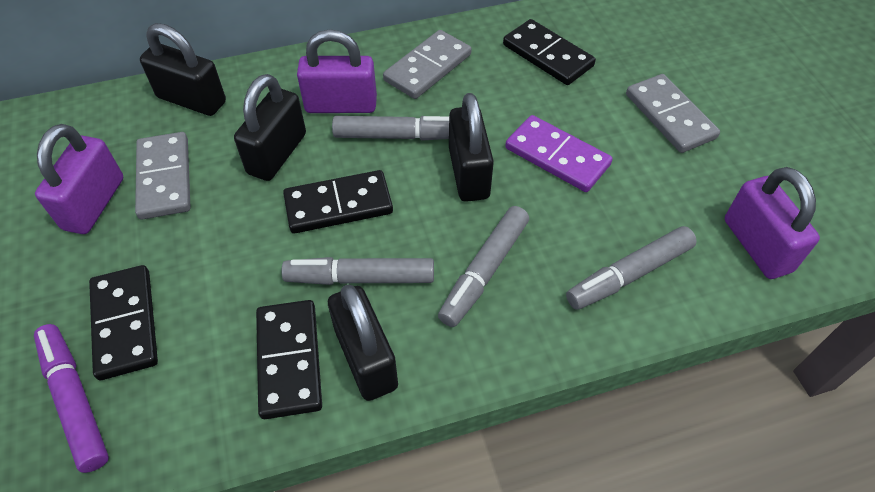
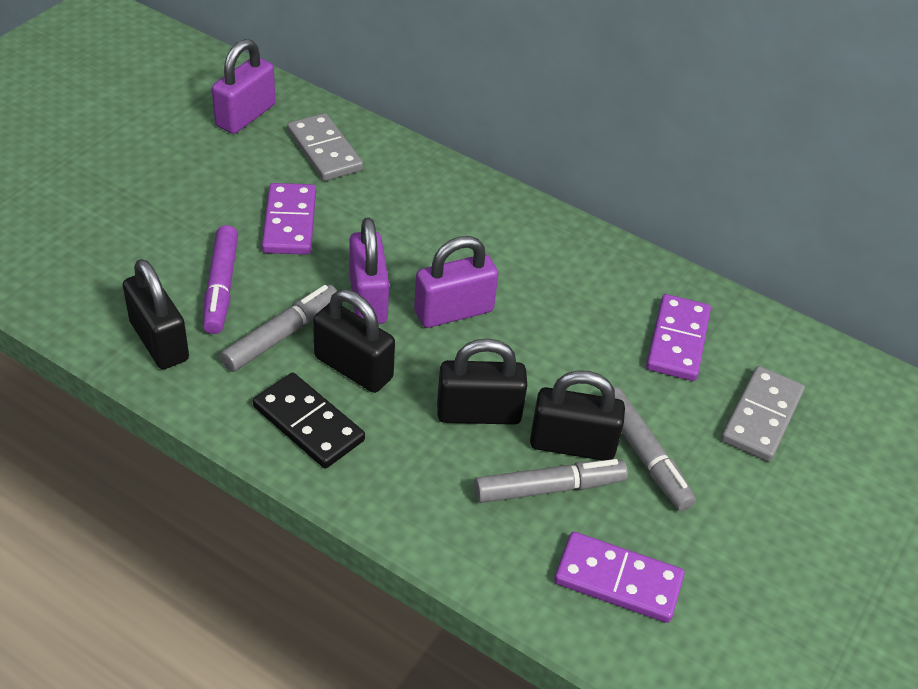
black domino: [89,265,158,380] [256,300,322,419] [283,170,393,233] [503,19,596,85] = 4 -> [253,373,365,468] = 1
grey domino: [135,132,190,220] [383,30,471,99] [626,74,720,153] = 3 -> [287,113,363,181] [721,366,805,462] = 2
grey marker: [281,257,434,285] [332,116,449,141] [438,206,529,327] [566,226,697,310] = 4 -> [220,285,337,372] [474,459,628,503] [614,387,696,511] = 3
purple domino: [505,115,613,192] = 1 -> [262,183,316,255] [554,532,684,623] [646,294,711,381] = 3

